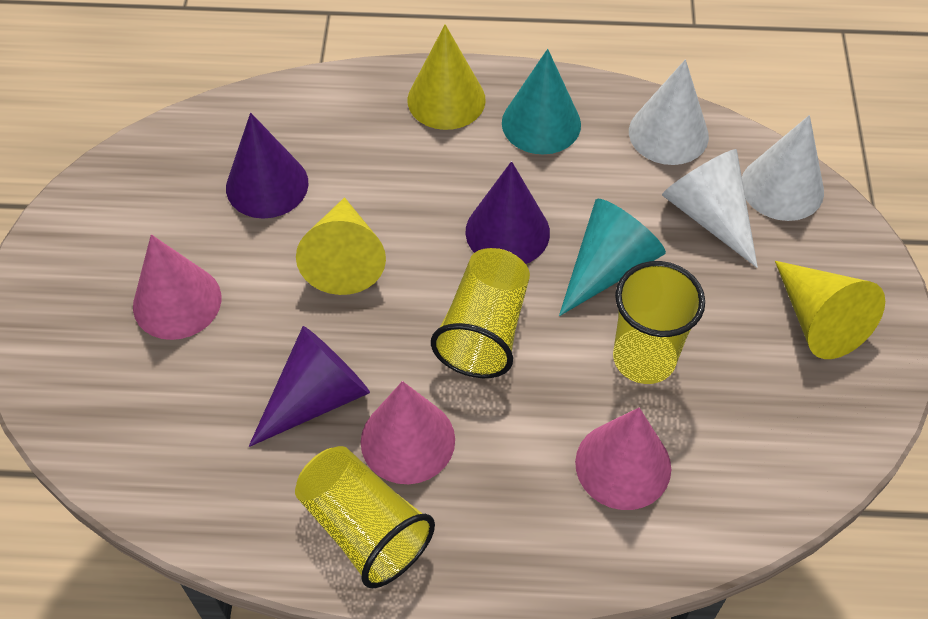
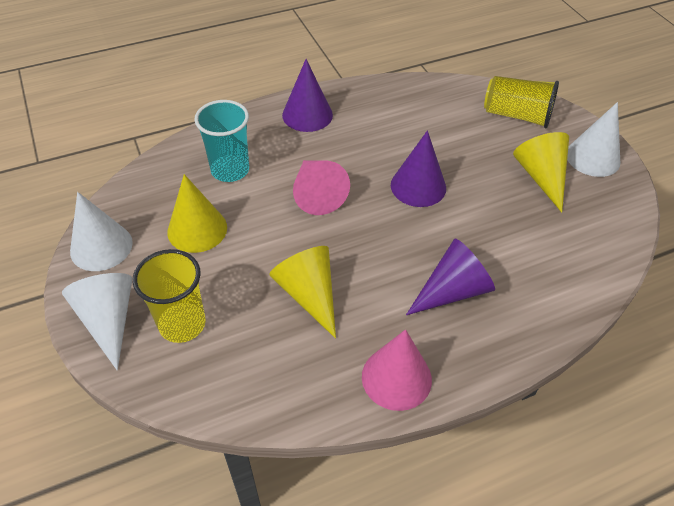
pink cone: [133,234,221,340] [361,381,455,484] [575,407,671,510] = 3 -> [293,160,350,215] [362,329,432,411] = 2
turquoise cone: [502,49,581,154] [559,199,666,316] = 2 -> none = 0
turquoise cup: none = 0 -> [194,100,249,182] = 1
yellow cup: [295,446,435,588] [431,248,530,378] [613,261,705,384] = 3 -> [133,249,206,343] [484,76,559,128] = 2

